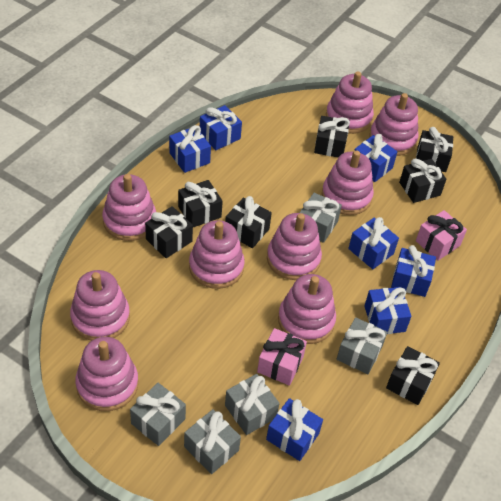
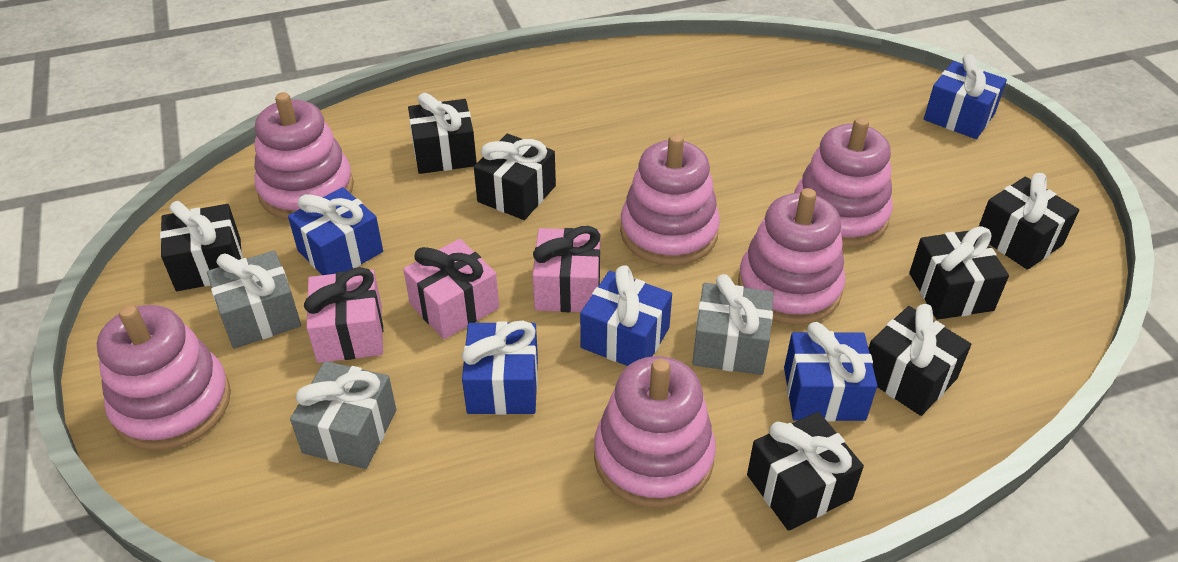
blue gift: [169,125,211,173] [200,105,242,150] [266,398,323,461] [348,217,399,269] [354,134,397,182] [364,287,411,334] [391,245,436,297] = 7 -> [288,187,383,275] [462,321,538,415] [580,265,672,366] [784,322,877,421] [924,54,1007,139] = 5
grey gift: [130,383,186,446] [184,409,241,474] [225,374,280,435] [300,193,342,243] [337,317,387,374] = 5 -> [207,250,301,348] [290,361,396,469] [692,274,774,375] = 3
pink gift: [257,328,307,386] [416,210,467,261] = 2 -> [304,267,383,363] [403,239,499,339] [532,226,601,312] = 3
pink stacking toy: [70,270,130,341] [75,337,138,411] [102,174,156,241] [189,220,245,289] [267,213,322,280] [278,274,336,344] [322,150,374,215] [326,71,374,134] [369,93,419,156] = 9 -> [97,305,231,451] [254,92,354,220] [594,356,716,508] [620,134,720,266] [738,188,846,325] [794,117,893,247] = 6

